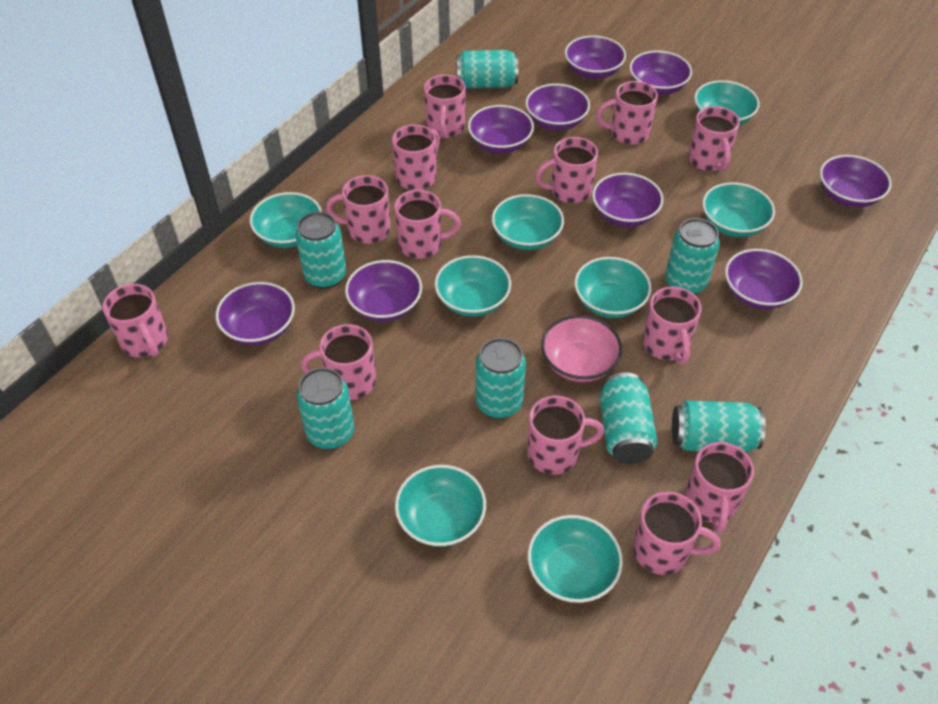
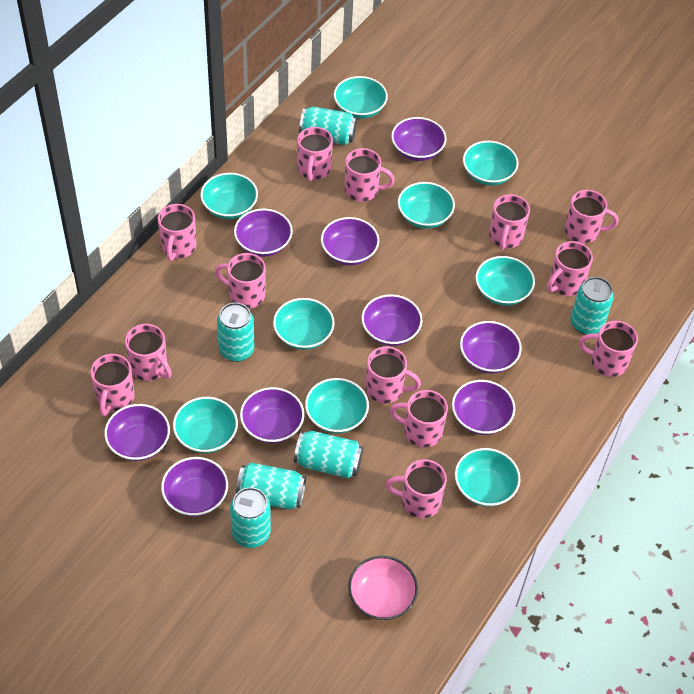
turquoise bowl: [250,192,322,248] [395,465,486,547] [435,255,511,317] [492,194,564,250] [528,515,623,603] [574,257,651,318] [694,80,760,125] [702,182,775,237] = 8 -> [173,397,238,453] [200,173,258,219] [273,298,335,350] [305,378,369,433] [334,76,388,119] [398,182,455,229] [455,448,520,507] [463,141,518,186] [476,256,535,306] = 9
turquoise can: [296,212,346,289] [297,368,354,449] [456,50,518,88] [475,338,526,419] [599,372,658,464] [665,218,720,294] [672,401,766,452] = 7 -> [217,303,254,362] [230,487,271,548] [236,462,306,509] [294,431,363,478] [299,106,357,145] [570,277,614,335] = 6

